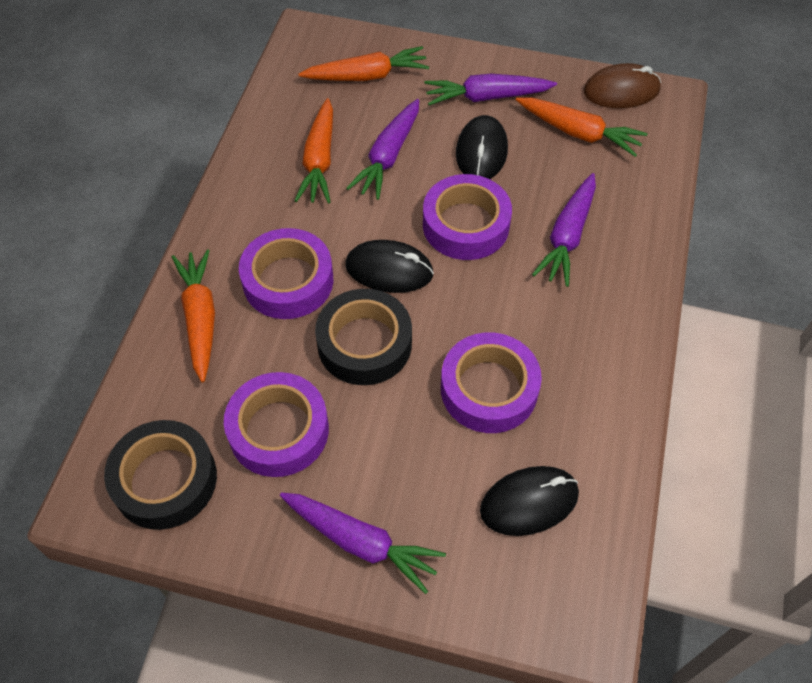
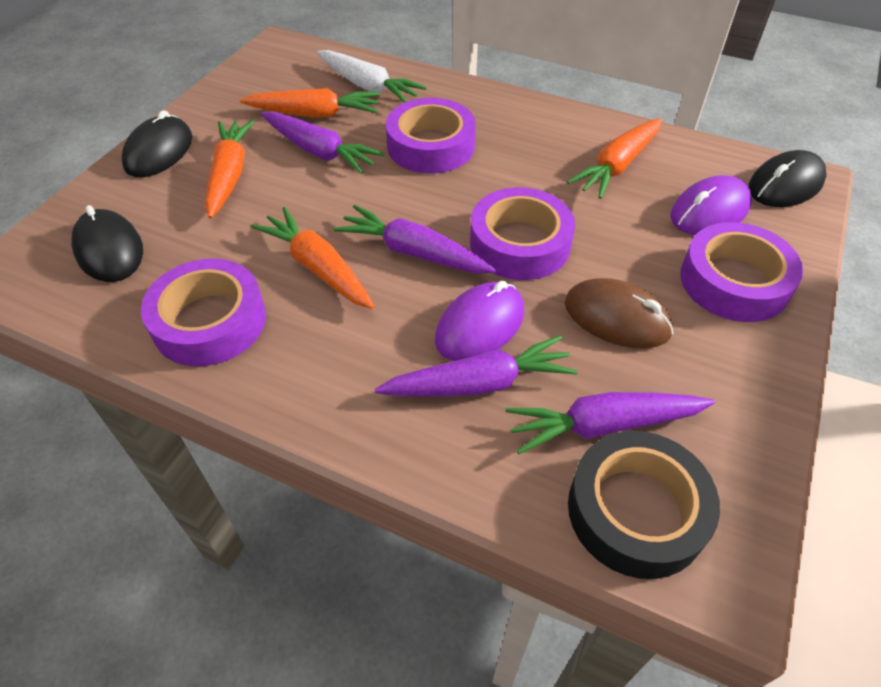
black tape: [104,420,217,530] [315,289,412,385] = 2 -> [568,431,720,579] = 1
purple mouse: none = 0 -> [435,281,524,361] [670,175,752,235] = 2
white carrot: none = 0 -> [317,50,427,103] = 1

